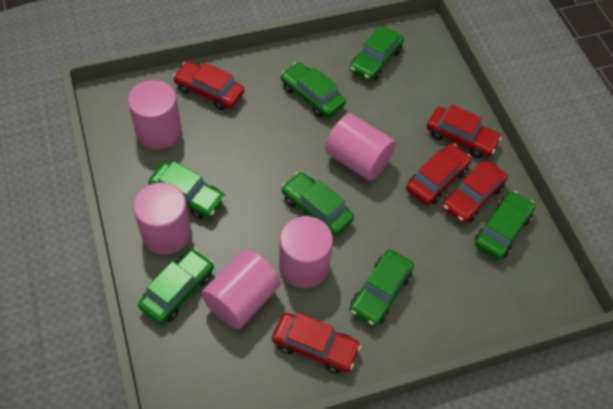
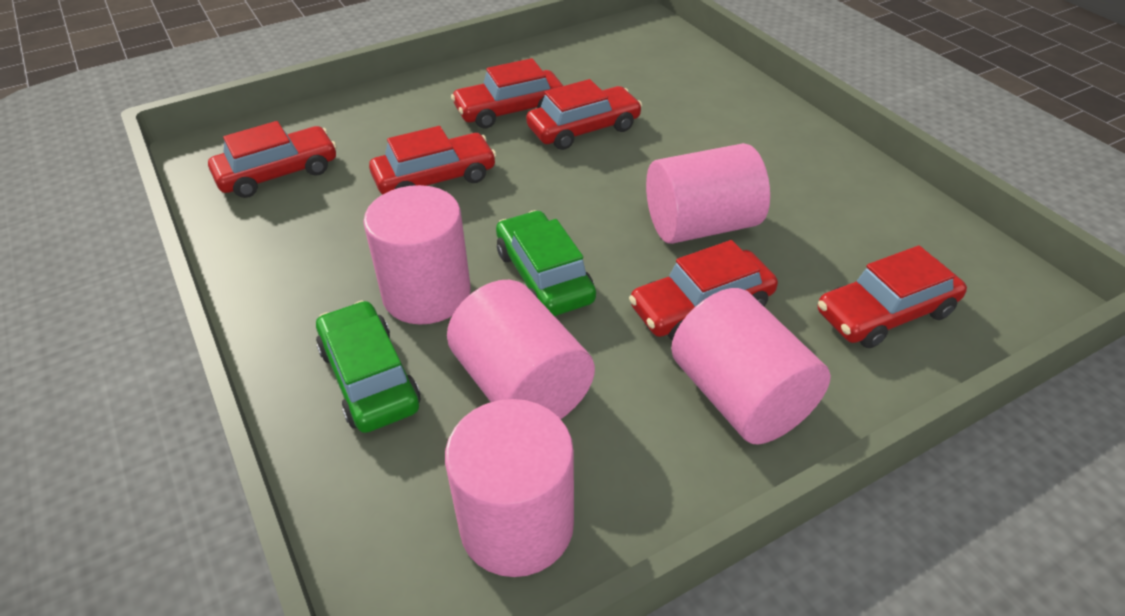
green car: [138,248,214,324] [148,161,225,219] [281,62,346,118] [281,172,354,236] [350,26,404,81] [350,250,414,326] [475,191,535,260] = 7 -> [316,301,420,433] [496,210,596,316] = 2
red car: [173,61,244,110] [272,312,361,374] [406,144,471,205] [427,105,502,158] [442,161,508,223] = 5 -> [208,121,337,198] [369,126,496,195] [451,58,563,129] [526,79,642,150] [629,240,778,340] [818,245,967,348] = 6

